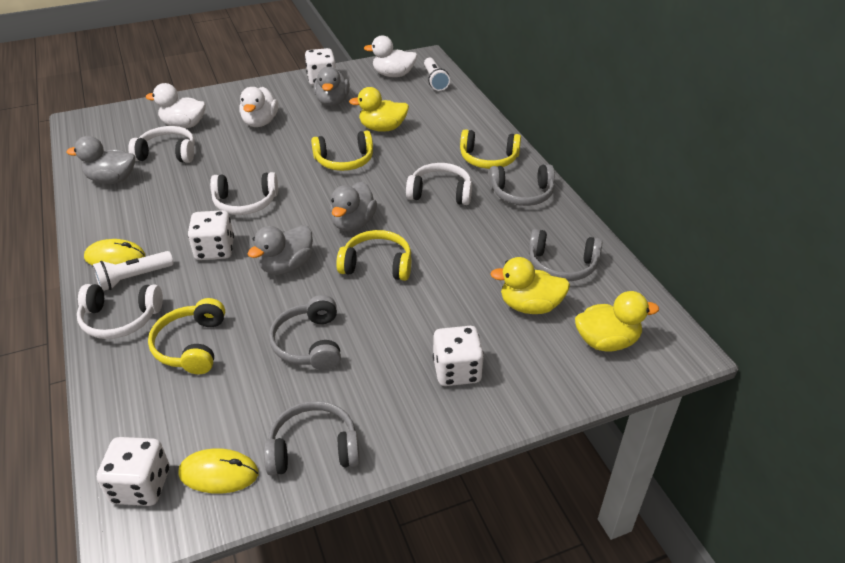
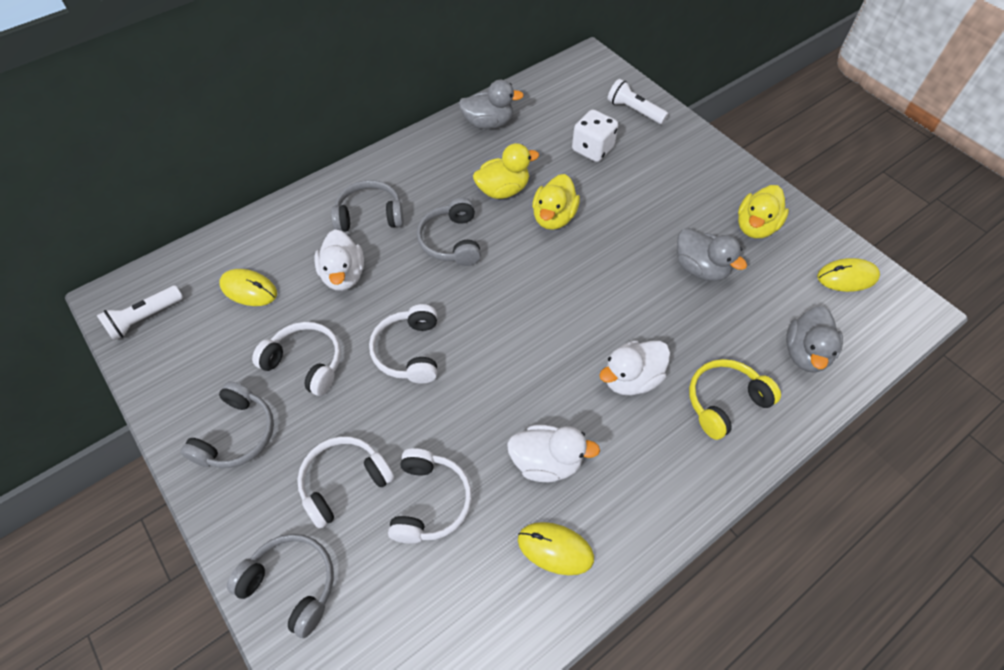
grey duck: [67,136,135,184] [248,225,313,275] [314,67,350,106] [330,182,377,231] = 4 -> [458,80,524,129] [677,228,747,281] [786,306,843,373] = 3
white dice: [97,437,169,506] [188,210,234,260] [305,48,336,86] [433,326,484,386] = 4 -> [572,109,618,162] = 1
yellow headphones: [148,298,225,374] [311,130,373,171] [336,230,411,281] [460,129,521,169] = 4 -> [689,359,781,440] = 1
yellow mouse: [84,239,145,265] [178,448,259,494] = 2 -> [219,269,277,306] [518,522,594,575] [817,258,880,292] = 3

